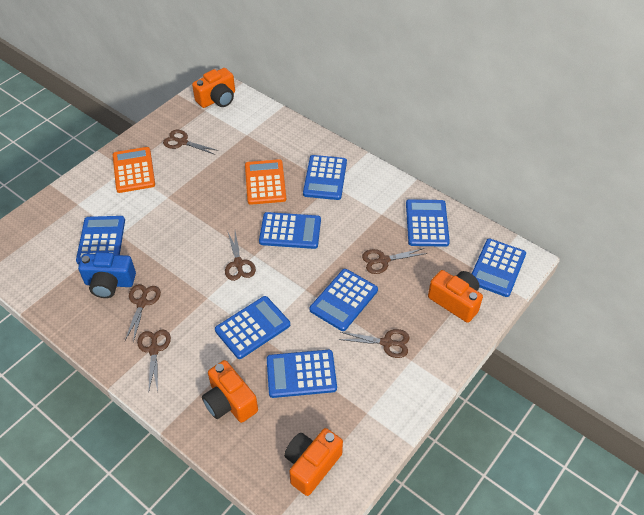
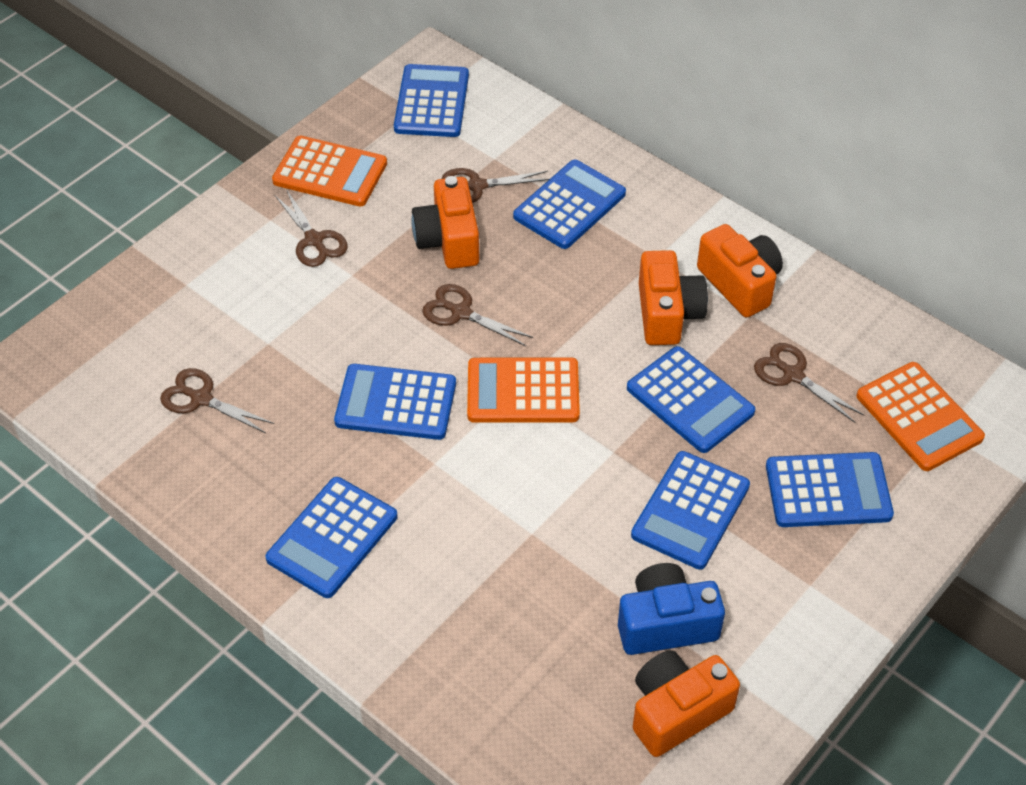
blue calculator: [76,216,125,265] [215,296,290,359] [259,212,321,249] [267,350,337,398] [303,155,347,200] [310,269,378,331] [406,199,450,247] [472,239,526,297] = 8 -> [265,477,398,598] [334,364,456,440] [394,64,469,137] [513,160,626,249] [627,346,755,453] [631,451,750,570] [766,452,894,527] = 7
brown scissors: [125,284,161,342] [137,330,171,393] [163,130,219,155] [225,231,256,281] [338,329,410,358] [362,248,427,274] = 6 -> [160,368,274,433] [275,189,348,267] [422,284,533,346] [442,168,549,203] [754,343,864,423] = 5
orange calculator: [113,147,155,193] [245,159,286,205] = 2 -> [272,136,387,206] [467,357,580,423] [856,362,985,471] = 3

